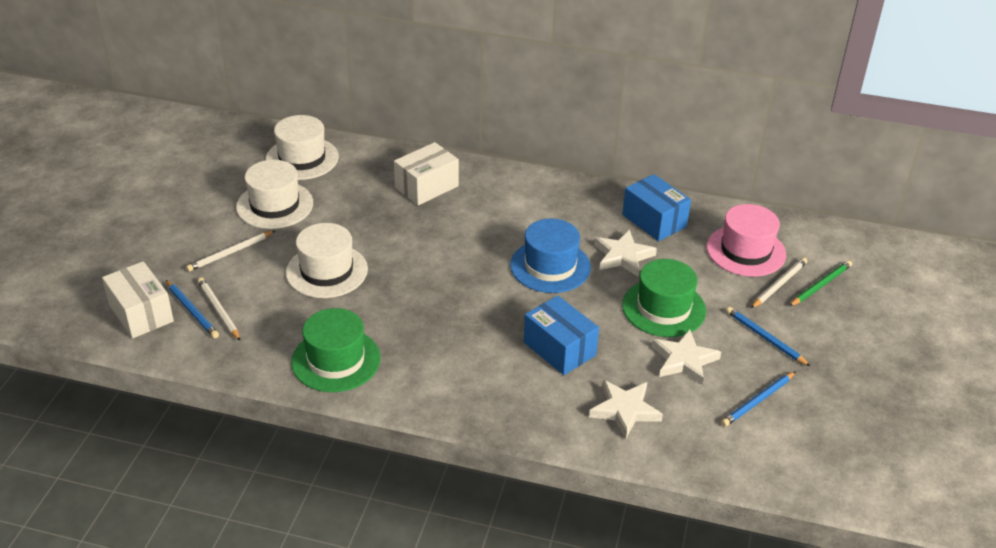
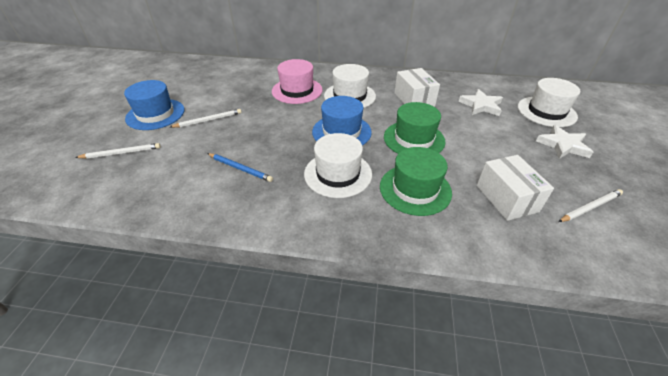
blue box: [523,296,599,375] [622,174,691,241] = 2 -> none = 0
blue hat: [510,218,591,293] = 1 -> [124,80,184,130] [312,96,372,146] = 2
blue pencil: [166,280,219,338] [721,371,796,427] [726,307,810,366] = 3 -> [207,153,273,182] = 1
green pencil: [789,260,852,306] = 1 -> none = 0
white star: [589,380,663,439] [594,229,657,276] [652,329,721,385] = 3 -> [458,89,503,116] [536,125,593,159] = 2

